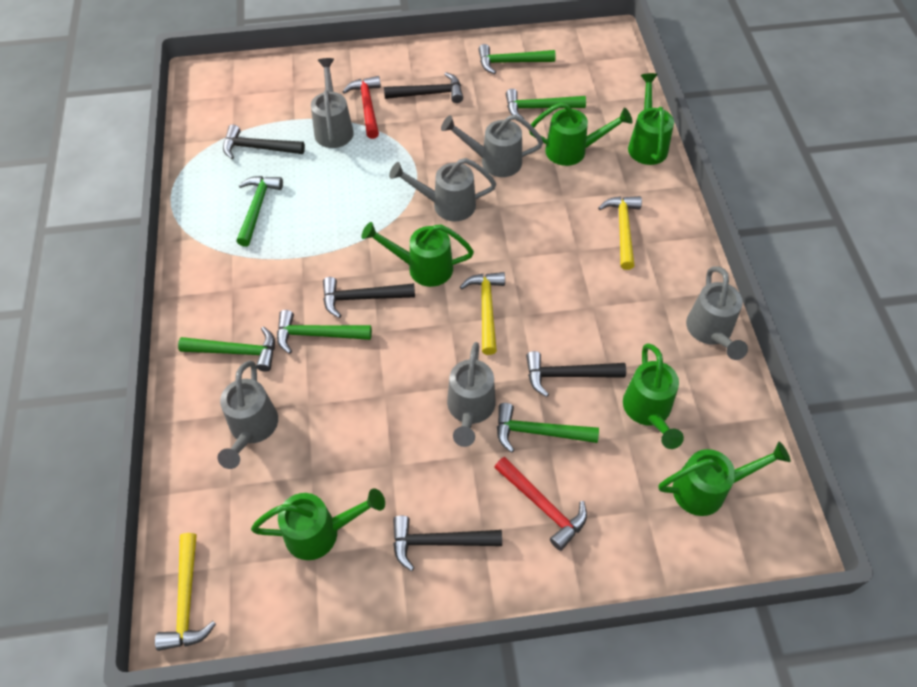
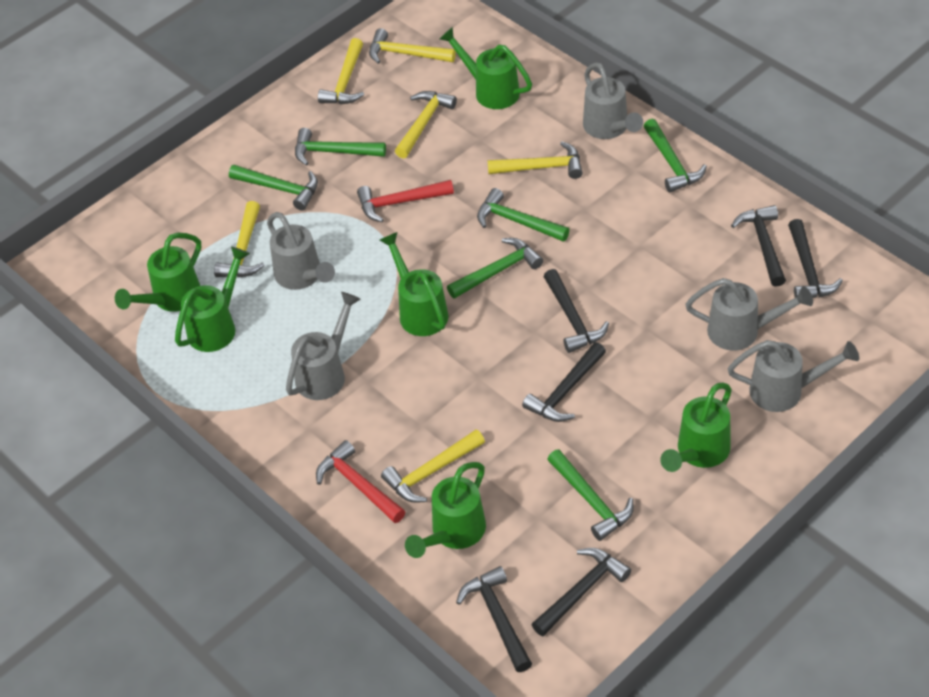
black hammer: [223,125,305,159] [323,277,415,318] [384,72,463,103] [393,516,502,571] [526,351,626,397] = 5 -> [456,566,532,672] [522,342,606,422] [531,548,631,636] [543,269,609,353] [731,205,786,287] [788,219,843,298] = 6
grey watering can: [217,361,278,469] [311,58,354,148] [389,158,496,221] [441,114,543,177] [447,342,496,447] [686,266,748,360] = 6 -> [267,212,335,290] [286,292,360,400] [583,62,643,139] [685,278,813,351] [728,340,859,412] = 5
yellow hammer: [155,533,216,651] [460,272,505,355] [598,196,642,270] = 3 -> [214,201,265,277] [318,38,364,104] [369,28,456,64] [381,430,485,503] [395,91,457,158] [487,142,583,179] = 6

